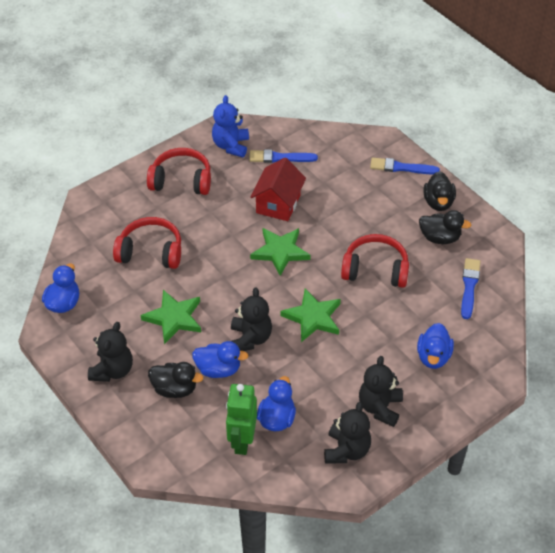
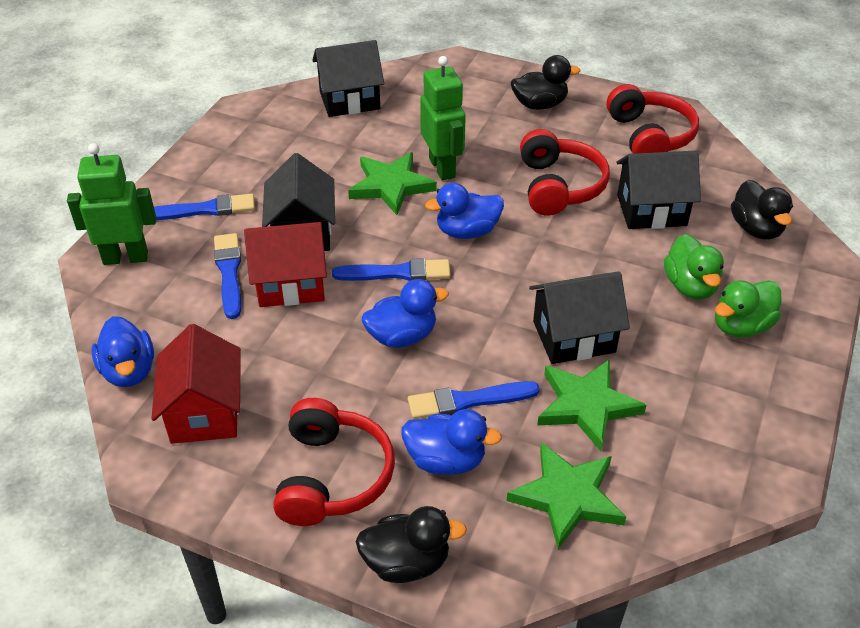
black house: none = 0 -> [262,153,335,251] [312,40,384,117] [529,271,630,364] [616,150,701,229] = 4
black teddy bear: [88,322,133,382] [231,287,272,351] [324,401,371,463] [359,356,403,427] = 4 -> none = 0
blue brush: [249,149,318,163] [370,158,440,175] [461,258,481,319] = 3 -> [154,194,255,220] [214,233,241,319] [332,258,451,281] [408,381,540,419] = 4
blue teddy bear: [212,95,249,157] = 1 -> none = 0
green duck: none = 0 -> [664,234,724,299] [715,280,781,338] = 2
green robot: [226,384,257,455] = 1 -> [67,143,156,265] [420,56,466,180] = 2
red house: [250,157,306,221] = 1 -> [151,324,241,444] [244,222,327,307] = 2

